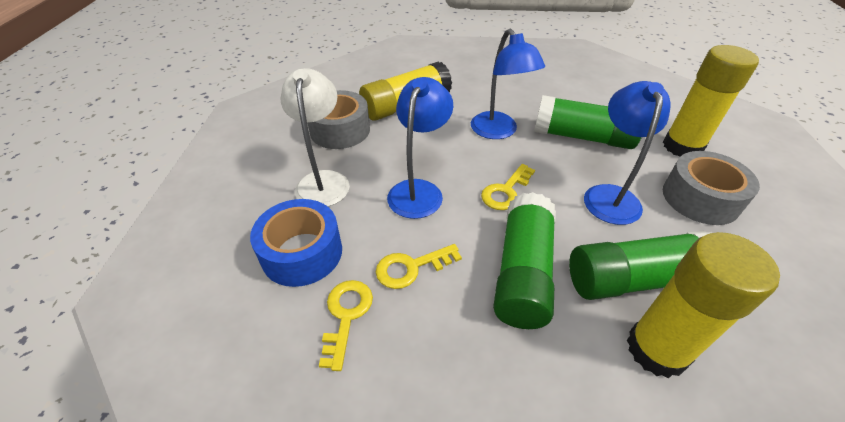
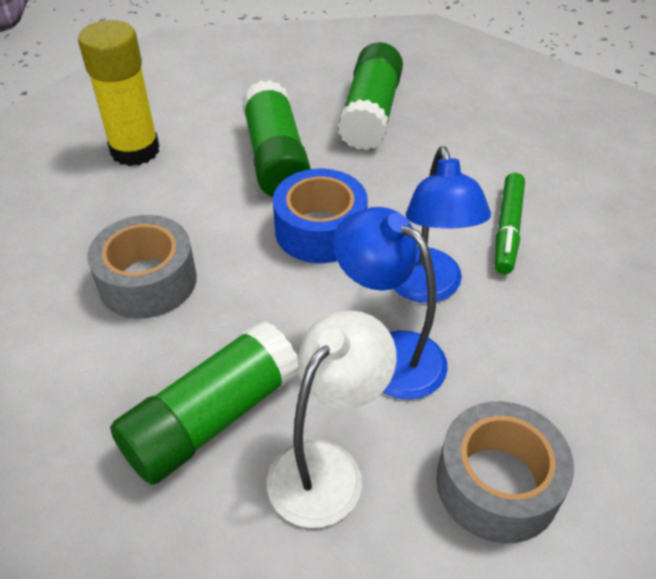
blue lamp: [387,77,453,219] [471,29,545,139] [584,81,671,225] = 3 -> [333,207,448,400] [394,146,491,303] = 2
green marker: none = 0 -> [495,173,525,274] = 1
yellow glue stick: [359,62,452,121] [627,232,780,378] [663,45,759,157] = 3 -> [78,20,159,166] = 1
yellow key: [319,280,373,371] [376,244,462,289] [481,164,535,210] = 3 -> none = 0

